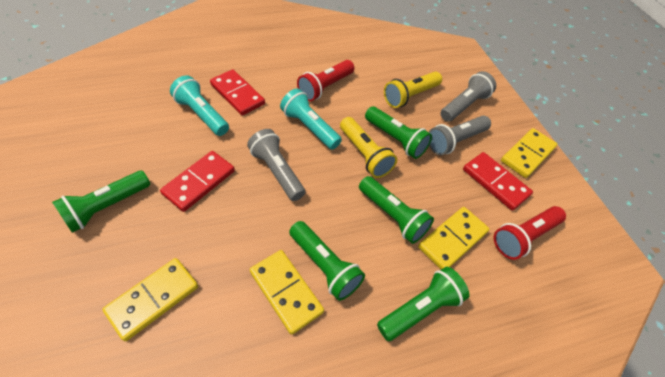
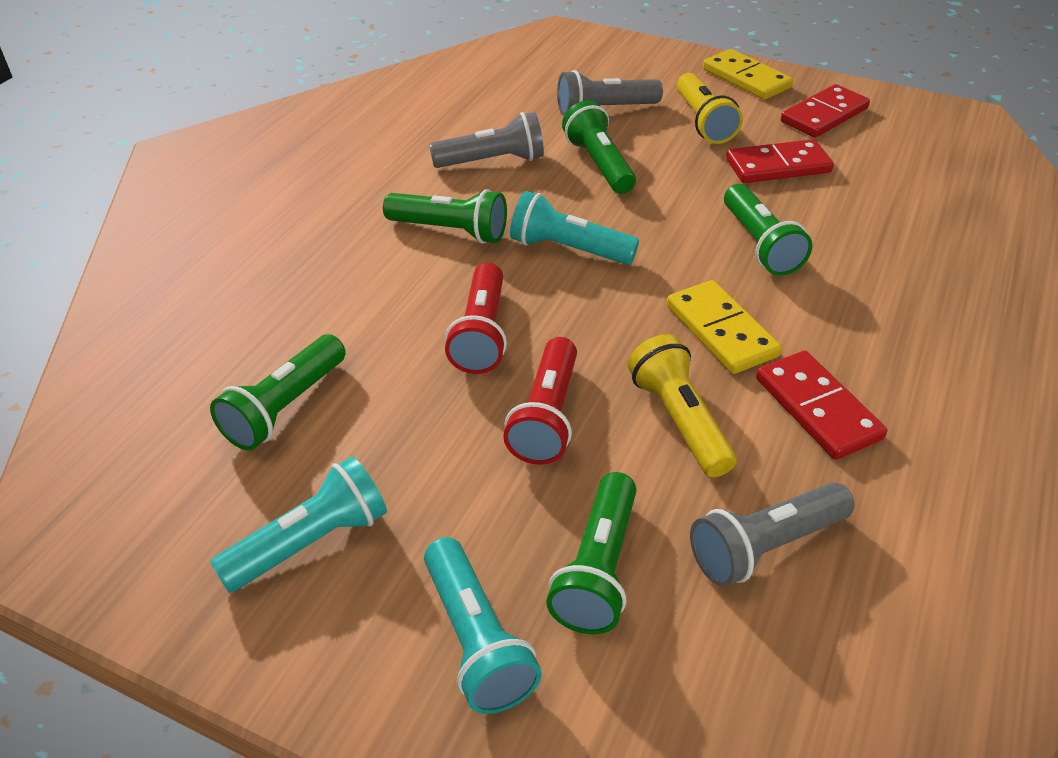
turquoise flashlight: [170,75,229,136] [280,88,342,150] = 2 -> [210,456,387,592] [424,537,542,714] [510,191,639,265] = 3
yellow domino: [102,258,198,341] [250,250,324,335] [418,207,489,269] [501,128,557,178] = 4 -> [667,280,782,374] [703,49,793,100] = 2

